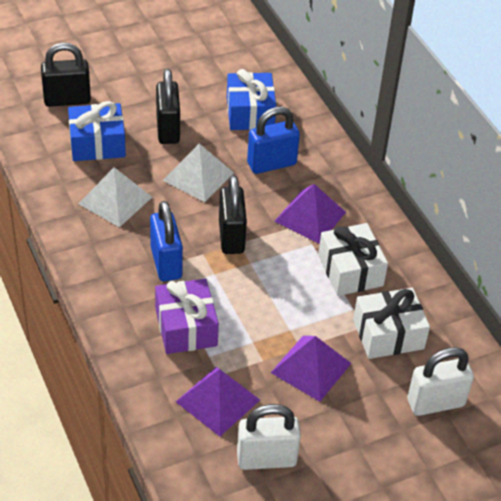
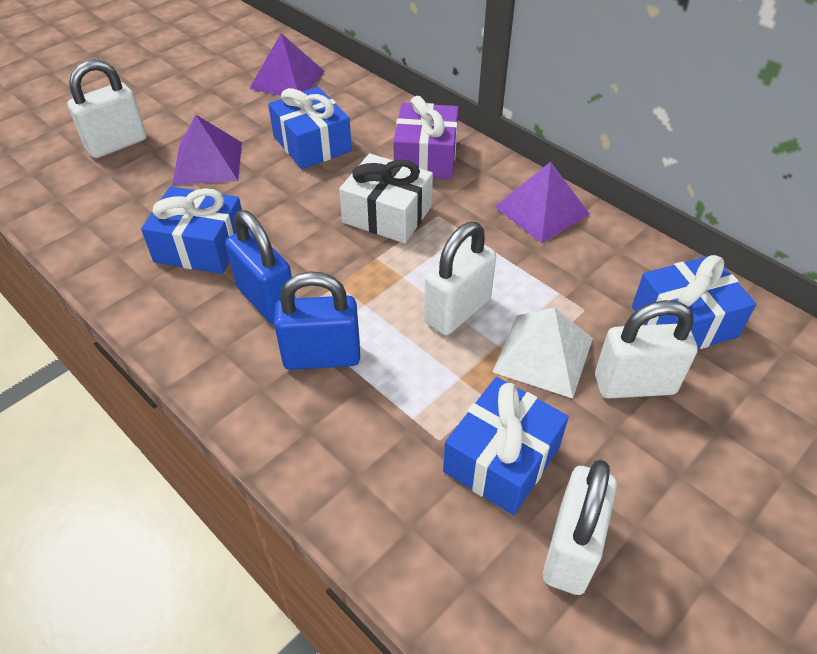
black padlock: [41,43,91,107] [156,69,180,144] [219,175,247,254] = 3 -> none = 0
blue gift: [68,101,126,161] [227,69,276,130] = 2 -> [141,186,242,274] [268,87,352,169] [443,377,569,515] [632,255,756,349] = 4
white gift: [318,223,388,296] [353,288,430,359] = 2 -> [339,153,433,243] = 1
white padlock: [237,404,301,470] [407,347,474,416] = 2 -> [67,59,147,158] [424,222,496,335] [543,460,617,595] [595,300,698,399] = 4
white pyramid: [79,167,152,227] [162,144,234,202] = 2 -> [493,307,593,398] = 1

